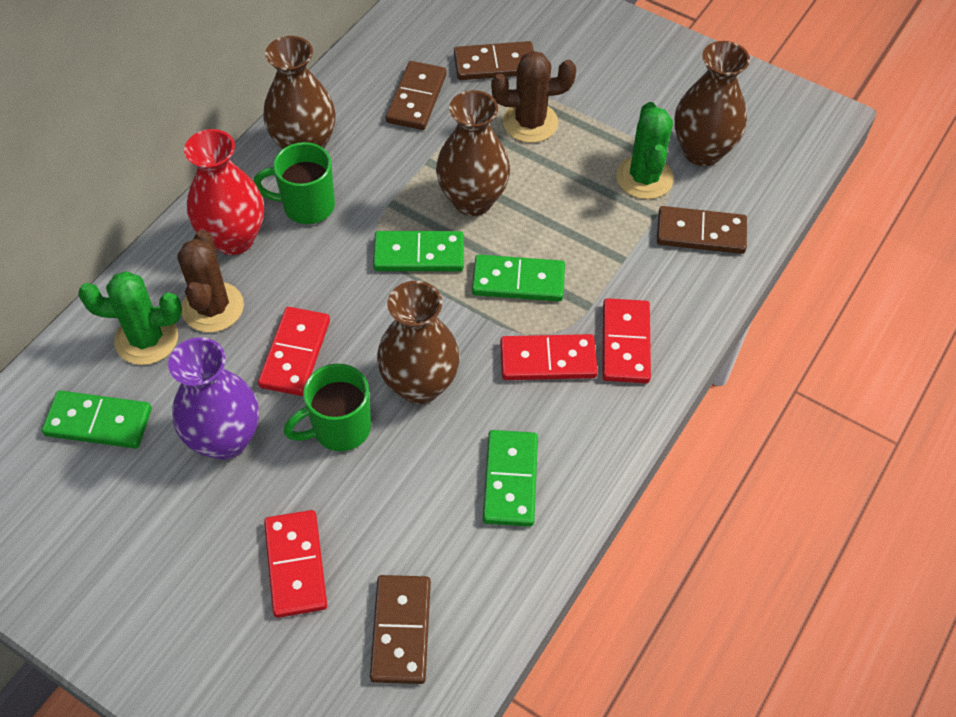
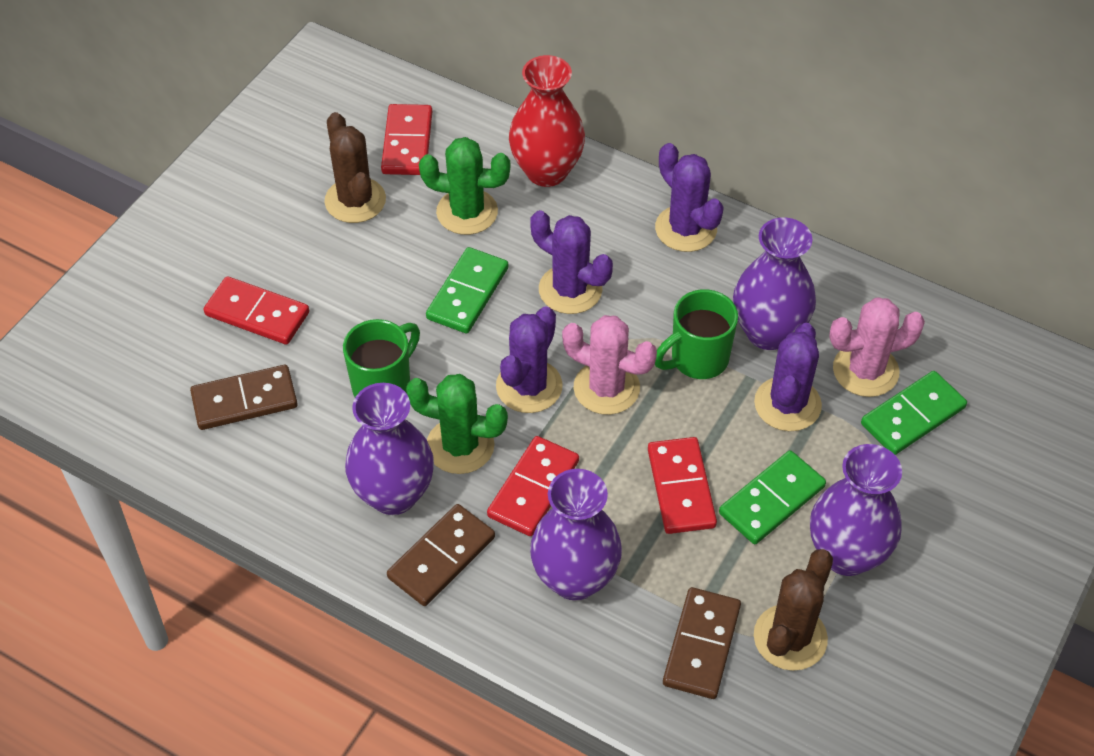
brown domino: [370,575,431,684] [386,61,447,130] [454,41,534,80] [657,206,747,254] = 4 -> [190,365,298,430] [387,504,495,606] [663,587,741,699] = 3
brown vase: [263,36,336,149] [377,281,460,404] [436,90,510,216] [674,41,750,166] = 4 -> none = 0
green domino: [42,391,152,449] [373,231,464,271] [472,255,565,302] [483,430,538,527] = 4 -> [426,247,508,333] [719,450,826,544] [861,371,967,455] = 3
pink cactus: none = 0 -> [562,315,657,415] [829,297,925,397] = 2
purple cactus: none = 0 -> [496,306,563,413] [530,210,613,314] [655,143,724,252] [754,323,822,431] = 4
purple vase: [168,337,259,460] = 1 -> [345,383,434,515] [530,469,622,601] [733,217,816,350] [810,444,902,576] = 4

